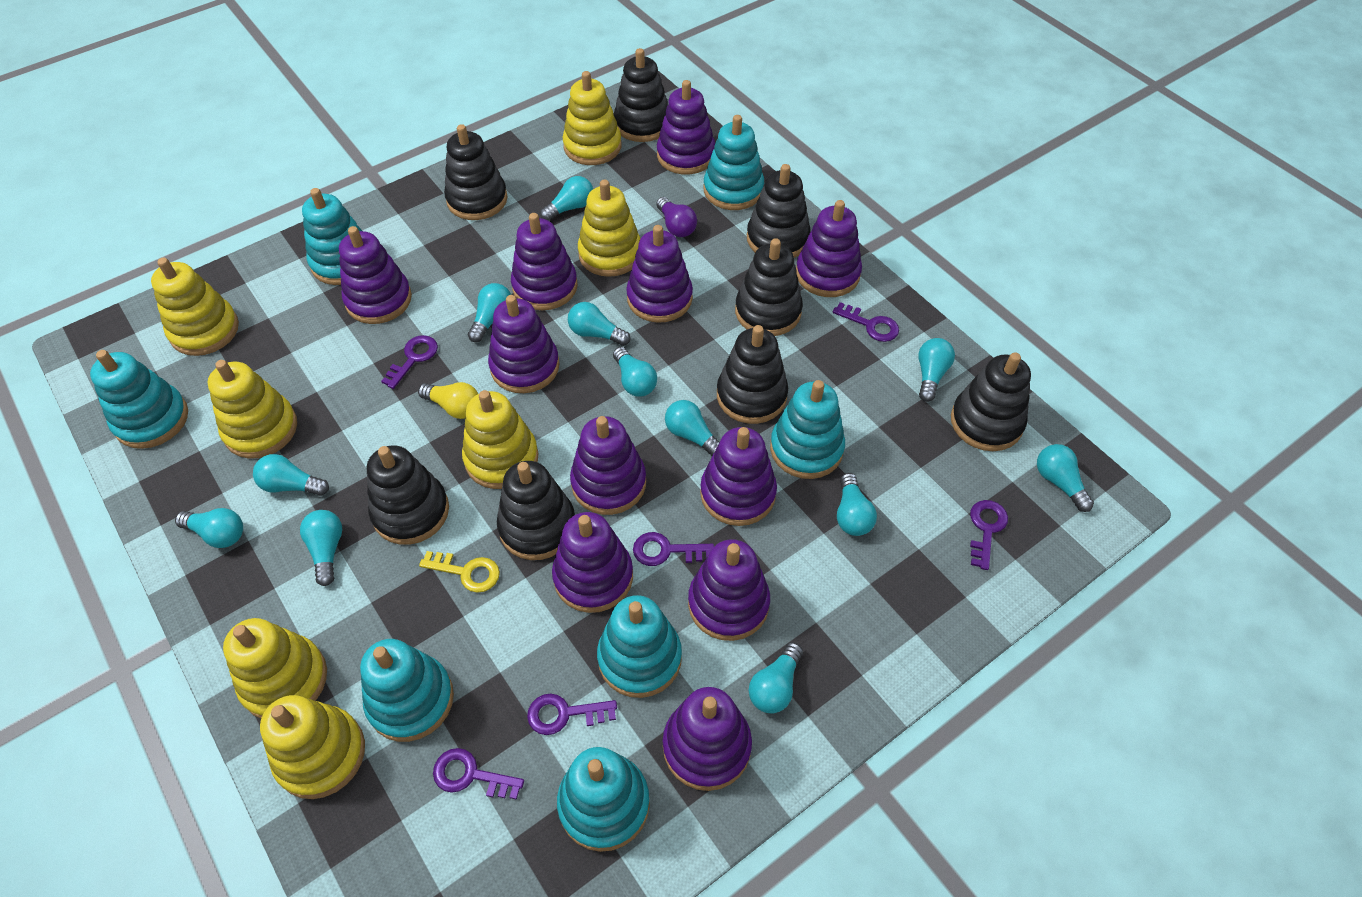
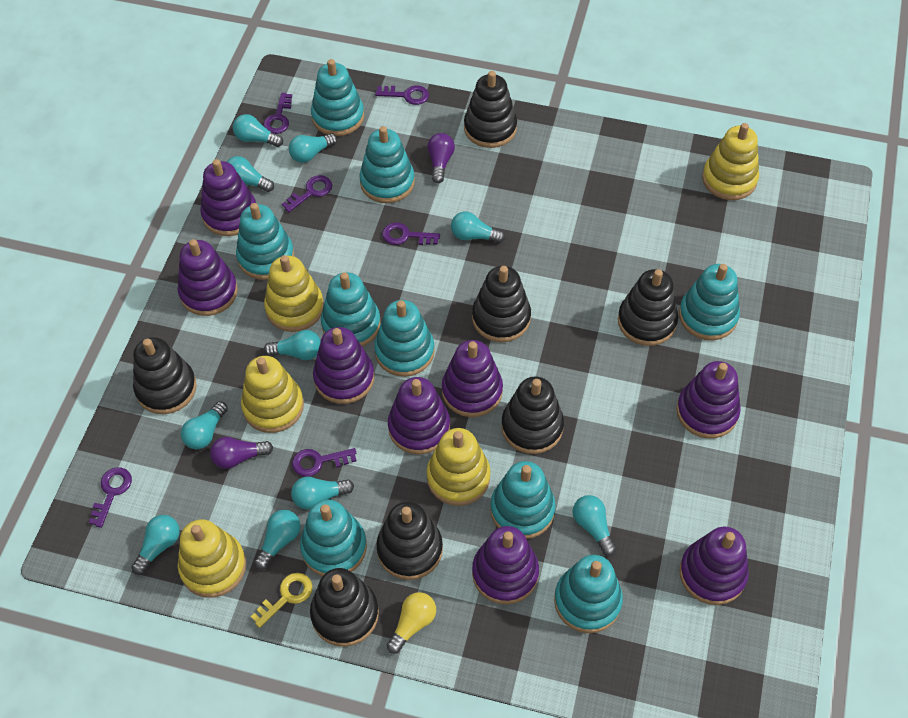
black stacking toy: [367,445,449,545] [444,124,508,220] [497,461,575,560] [614,48,668,142] [717,325,788,424] [735,238,803,336] [747,164,811,258] [951,352,1031,451] = 8 -> [133,337,197,414] [310,568,379,647] [376,502,443,580] [464,71,517,148] [472,266,531,342] [501,376,564,454] [618,269,678,346] = 7
purple light bulb: [656,197,697,237] = 1 -> [210,437,273,469] [427,133,455,183] = 2
purple stacking toy: [339,226,412,324] [488,295,560,393] [511,213,578,310] [552,512,633,613] [570,416,646,515] [626,225,693,323] [657,80,715,175] [663,687,752,791] [688,539,770,641] [700,427,777,526] [796,200,862,297] = 11 -> [178,239,238,316] [200,159,256,236] [313,327,374,404] [388,377,450,455] [442,340,503,417] [472,526,539,605] [676,361,740,439] [679,527,749,605] = 8
turquoise light bulb: [175,508,243,548] [253,454,329,496] [300,510,342,586] [468,283,511,342] [540,176,593,221] [568,302,630,346] [613,347,657,397] [665,400,720,456] [749,642,803,713] [837,473,877,536] [918,338,955,402] [1037,444,1094,512] = 12 -> [132,515,180,575] [181,401,228,449] [227,156,274,192] [233,114,283,147] [254,510,301,570] [264,330,321,360] [289,133,337,163] [291,477,354,510] [451,211,505,243] [573,495,616,556] = 10
turquoise stacking toy: [90,350,188,449] [302,188,362,285] [360,639,454,742] [557,747,650,852] [597,595,682,698] [704,115,764,210] [770,380,845,479] = 7 -> [236,203,294,280] [300,500,367,576] [311,59,364,136] [321,272,381,347] [359,126,415,203] [374,300,435,377] [490,461,556,539] [554,555,623,633] [679,264,740,340] = 9
yellow stacking toy: [151,258,239,356] [207,360,297,458] [223,618,327,718] [260,695,365,799] [462,390,538,489] [562,71,621,165] [578,179,641,277] = 7 -> [178,519,246,598] [241,356,304,433] [264,255,324,332] [427,428,491,506] [702,123,759,200] = 5

